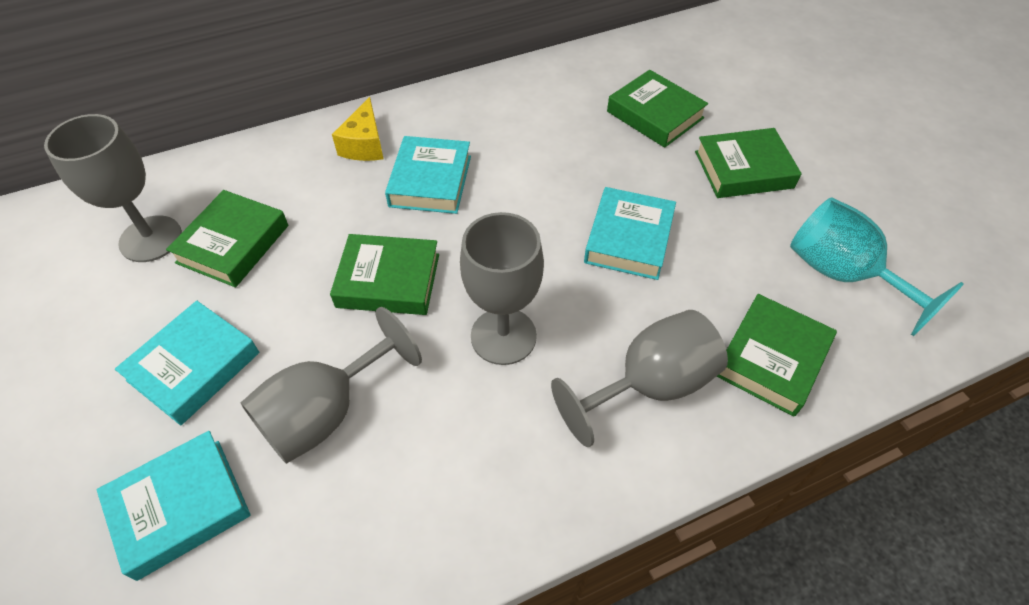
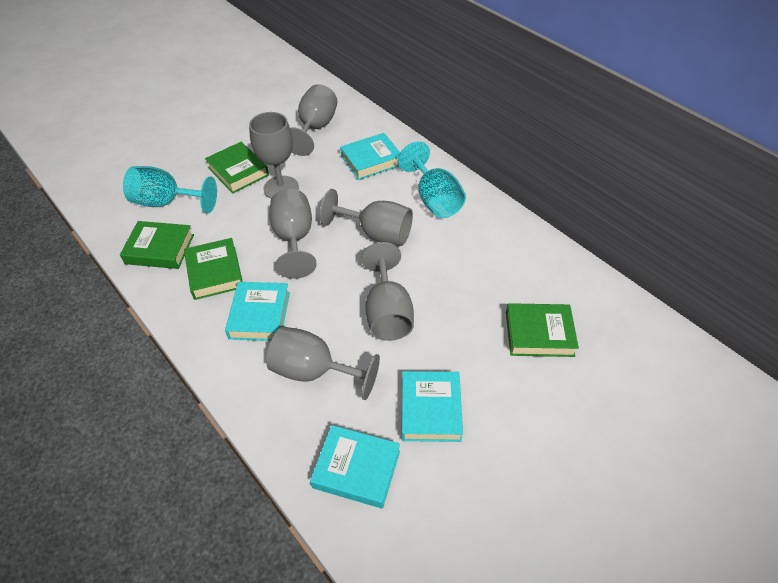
green book: [166,190,288,287] [330,234,439,315] [607,70,708,148] [695,128,802,198] [716,294,837,417] = 5 -> [120,221,194,269] [184,238,243,300] [205,142,269,193] [506,303,579,357] = 4
grey goblet: [44,114,182,262] [241,307,422,464] [460,212,544,365] [551,310,728,447] = 4 -> [249,112,299,199] [266,327,380,400] [269,189,317,279] [290,84,337,156] [320,189,413,246] [361,242,414,341] = 6
turquoise goblet: [790,197,964,336] = 1 -> [123,166,217,214] [398,141,466,218] = 2
yellow cheese: [332,97,384,161] = 1 -> none = 0

